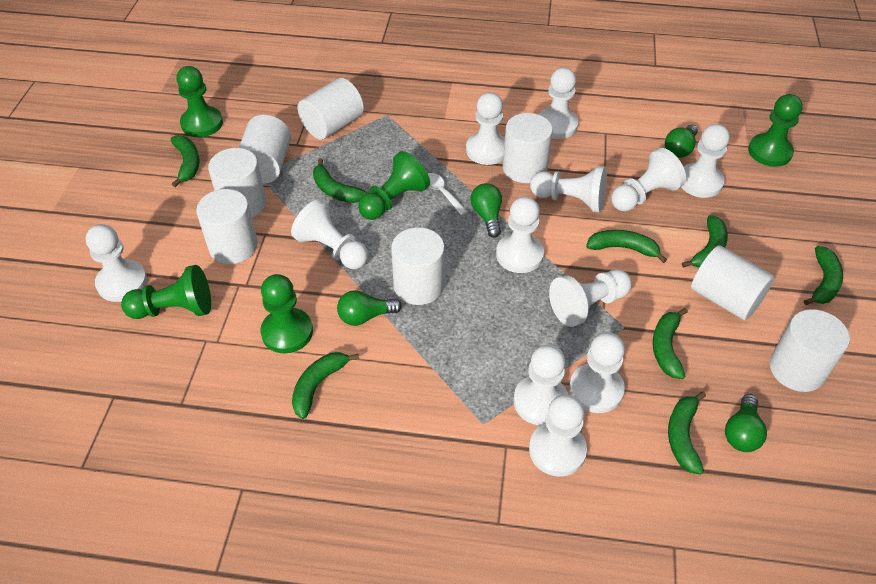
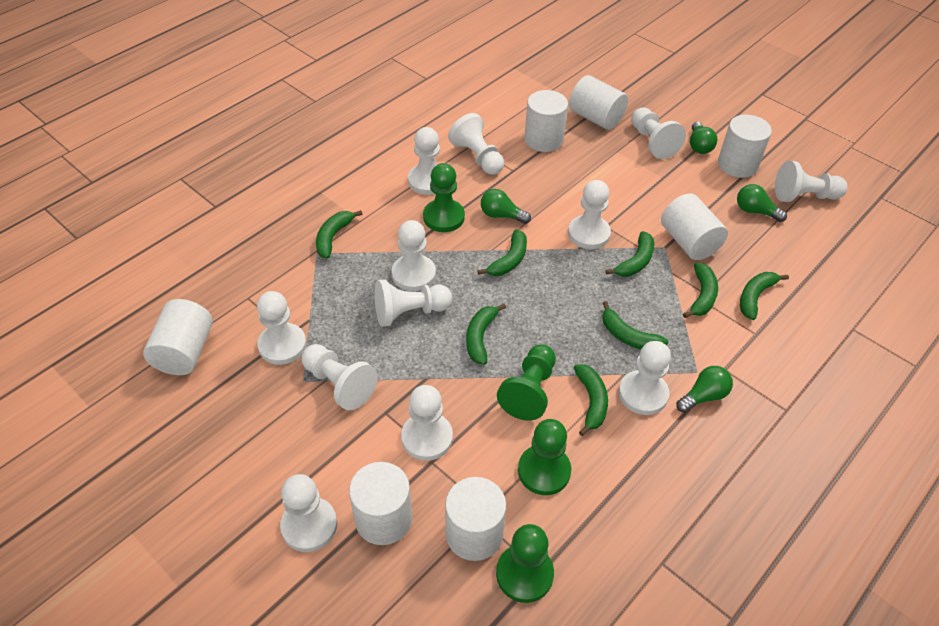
green pawn: [121,265,211,319] [176,66,223,137] [260,274,313,353] [358,151,430,220] [748,94,803,167] = 5 -> [423,163,465,232] [496,524,554,603] [497,344,556,421] [518,419,571,495] = 4
white cylinder: [196,189,258,264] [208,148,266,218] [239,115,291,184] [298,78,364,140] [391,227,445,305] [503,113,553,183] [691,245,774,320] [770,309,850,392] = 8 -> [143,299,213,375] [349,462,412,545] [445,477,506,561] [524,90,568,152] [569,75,628,130] [661,193,728,260] [718,115,772,178] = 7
white spoon: [427,173,468,215] = 1 -> none = 0

